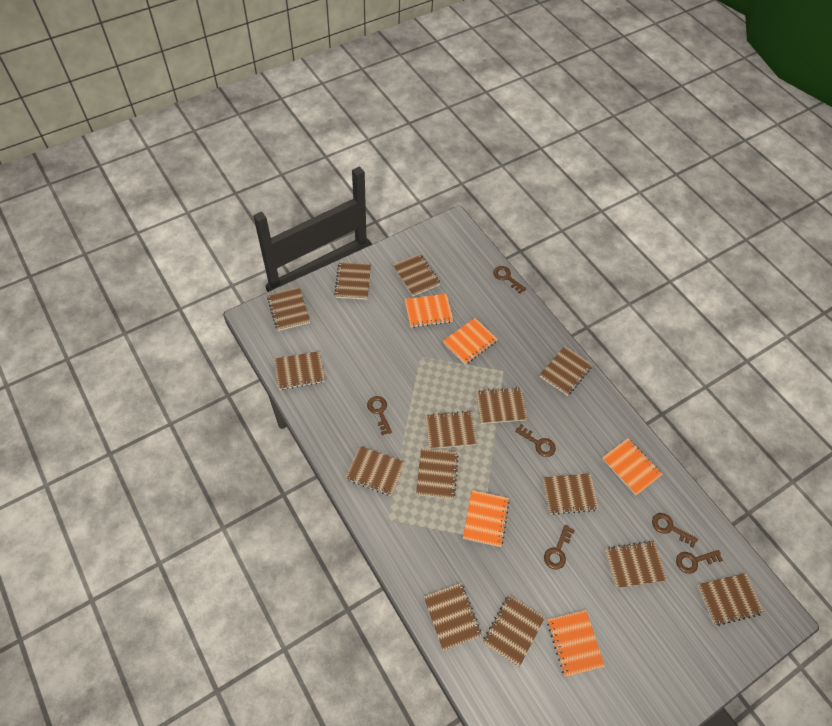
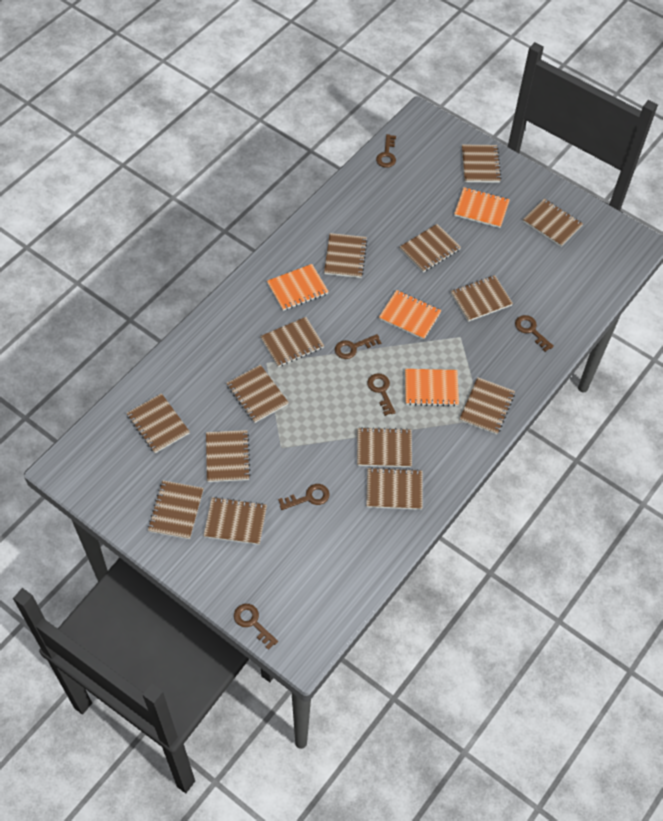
orange notebook: [405,294,453,328] [443,318,498,364] [463,490,509,547] [547,610,605,677] [602,438,662,495] = 5 -> [267,264,329,311] [379,290,442,340] [405,369,459,406] [454,187,510,228] = 4

